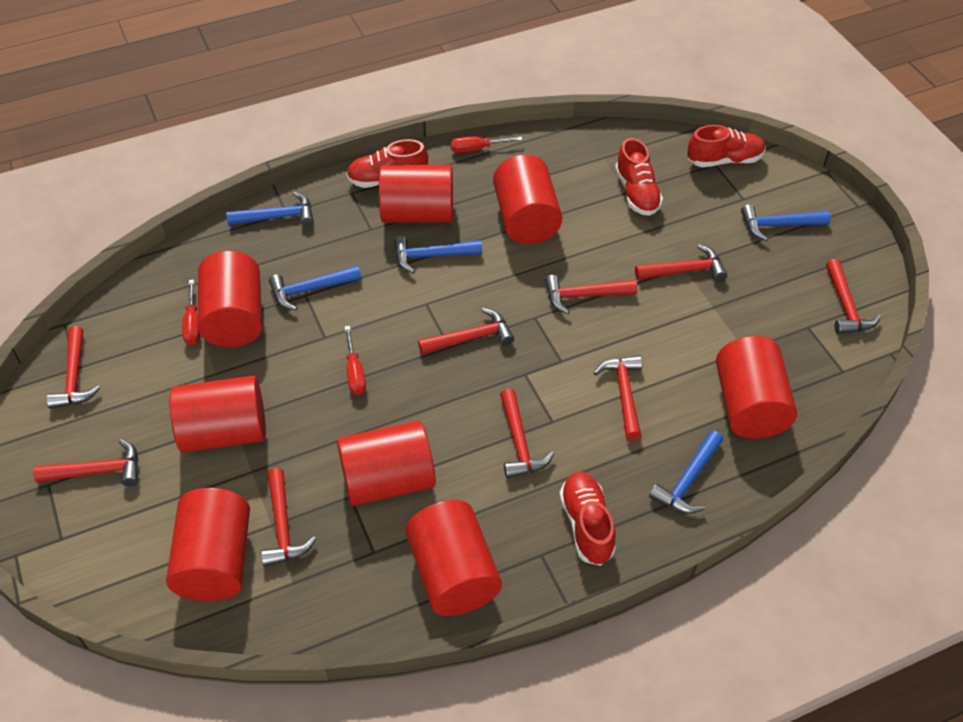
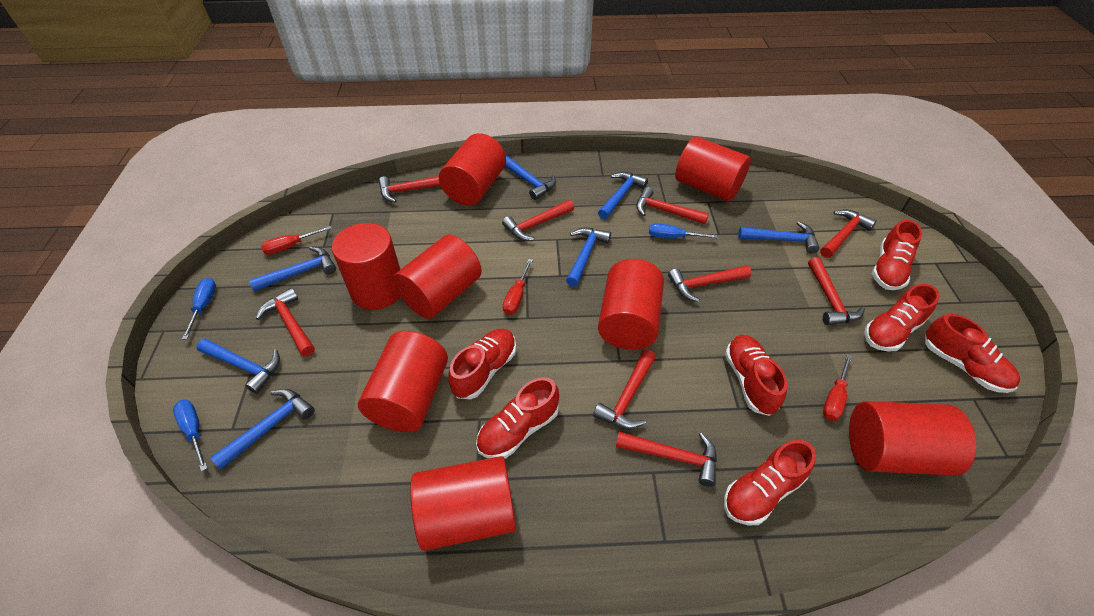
blue hammer: [226,192,314,227] [269,266,361,311] [394,236,482,273] [649,431,723,514] [741,204,831,241] = 5 -> [197,339,280,394] [210,389,315,470] [249,247,336,292] [505,155,556,200] [566,228,611,287] [598,172,648,219] [738,221,820,254] = 7
blue screwdriver: none = 0 -> [173,399,207,471] [182,278,216,339] [649,223,717,238] = 3
red shoe: [346,139,428,188] [559,472,616,566] [615,138,663,216] [687,125,766,167] = 4 -> [448,329,516,399] [476,377,559,458] [724,440,816,525] [725,335,788,416] [864,284,940,352] [872,220,922,290] [925,313,1020,393] = 7

